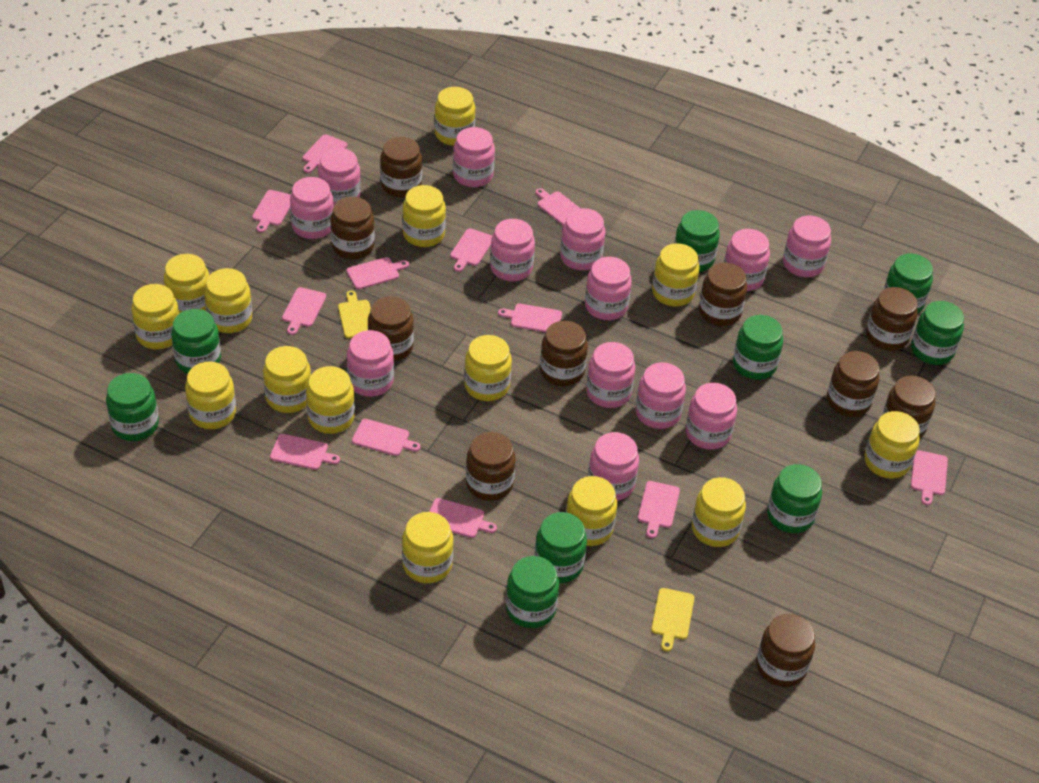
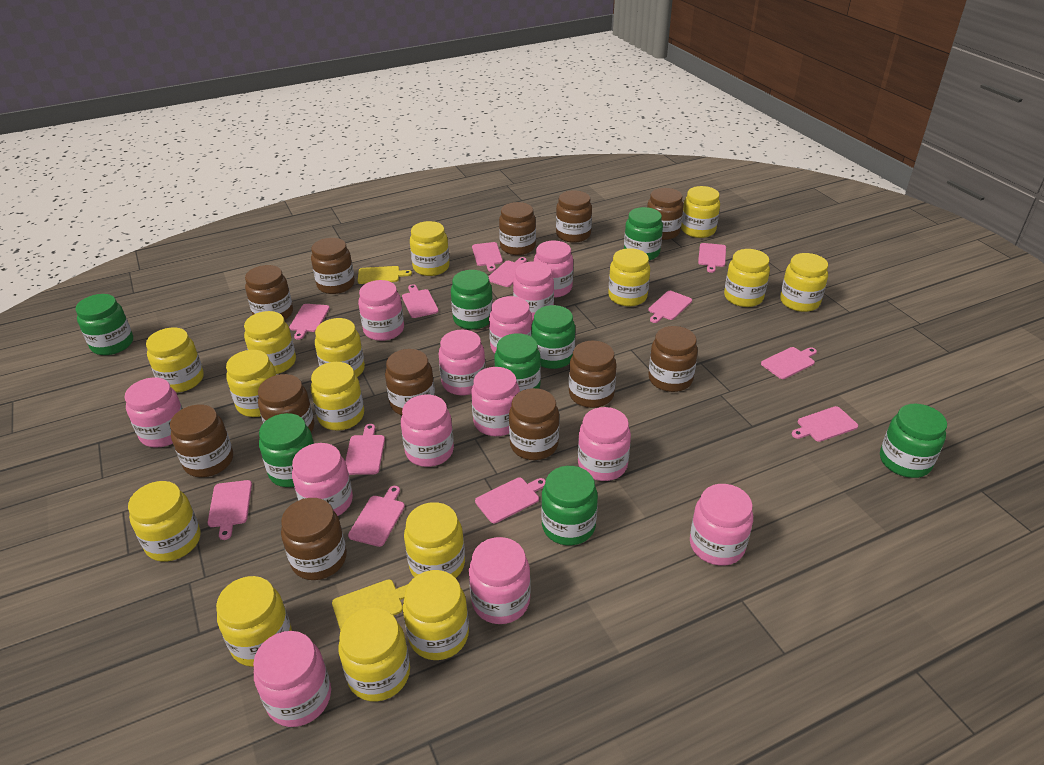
brown jar: [330,197,375,259] [368,296,414,362] [380,137,422,197] [466,432,516,501] [540,321,588,386] [699,263,747,326] [756,614,815,687] [827,351,880,417] [866,287,918,351] [882,375,936,438] = 10 -> [170,404,233,477] [245,265,293,320] [258,374,314,432] [281,498,347,580] [311,238,355,294] [385,349,435,415] [499,202,536,255] [509,388,559,460] [556,190,592,243] [569,341,617,408] [647,188,684,240] [648,326,698,392] = 12
green jar: [106,373,159,441] [171,309,221,374] [506,556,559,628] [534,512,587,583] [674,210,720,272] [733,315,783,380] [767,464,822,533] [884,253,933,314] [911,301,964,365] = 9 -> [76,294,133,355] [259,413,314,487] [451,270,493,330] [494,333,541,391] [531,305,575,369] [541,466,598,545] [624,207,663,260] [880,404,947,478] = 8
yellow jar: [131,284,179,349] [164,254,209,314] [185,362,236,429] [204,268,252,333] [263,346,311,413] [306,366,355,434] [402,185,446,247] [402,512,453,583] [434,87,475,146] [464,335,512,401] [566,476,617,546] [652,243,700,307] [692,477,746,547] [864,411,920,479] = 14 -> [128,481,201,562] [146,328,204,393] [216,576,292,667] [226,350,277,417] [244,311,296,374] [311,362,364,431] [315,318,365,377] [338,607,410,701] [403,570,469,660] [404,502,465,578] [410,221,450,276] [608,248,650,306] [681,186,720,238] [724,249,770,307] [780,253,828,312] = 15

